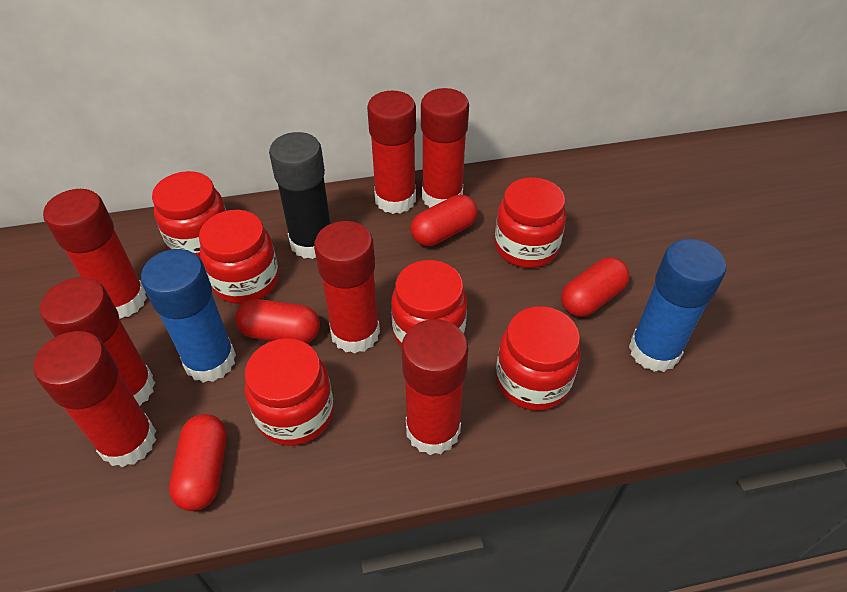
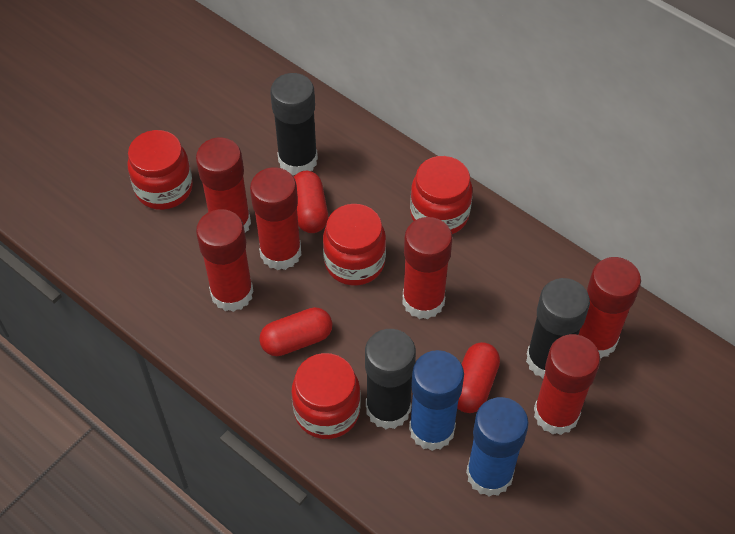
black glue stick: [269,132,331,259] = 1 -> [270,73,318,175] [365,329,416,429] [526,278,590,379] = 3
red capsule: [169,414,227,511] [235,299,320,343] [410,195,478,246] [561,257,630,317] = 4 -> [259,307,332,356] [294,171,328,233] [457,342,500,413] = 3
red glue stick: [34,331,156,467] [40,277,155,406] [43,189,147,319] [314,221,380,353] [367,91,416,214] [402,319,469,455] [421,88,469,208] = 7 -> [196,138,251,232] [196,209,254,312] [250,167,301,270] [402,217,453,319] [534,334,600,435] [579,257,641,359] = 6
red jar: [152,171,226,259] [199,210,279,304] [245,338,334,446] [391,260,467,348] [495,177,566,268] [496,306,581,410] = 6 -> [127,130,193,210] [291,353,361,439] [323,204,386,286] [410,156,473,234] = 4

